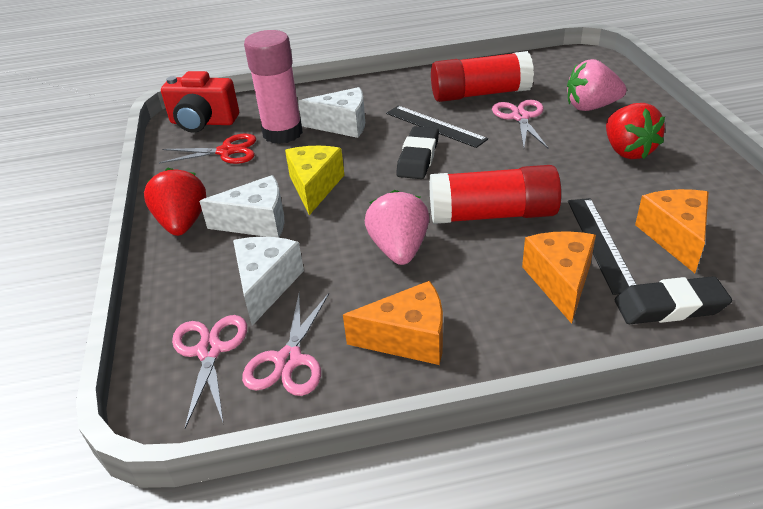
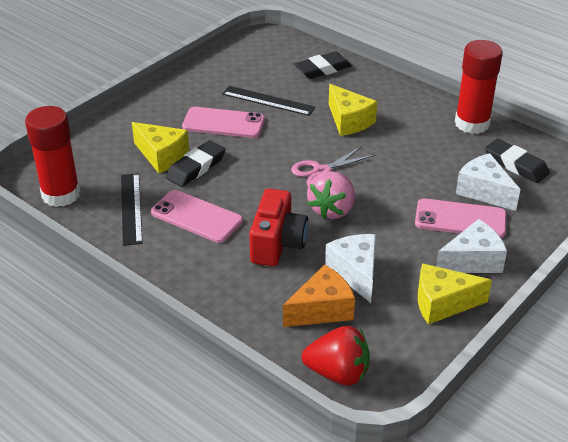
black eraser: [396,126,439,179] [615,276,732,324] = 2 -> [166,140,225,187] [294,51,352,79] [485,139,550,183] = 3
orange cheese: [343,281,443,365] [522,231,596,324] [635,189,709,273] = 3 -> [283,264,355,327] = 1
pink glue stick: [244,30,303,144] = 1 -> none = 0
pink phone: none = 0 -> [151,190,243,243] [182,107,265,138] [415,199,507,238] = 3
pink scissors: [172,315,247,429] [242,293,329,396] [492,100,548,148] = 3 -> [291,146,375,186] = 1
pink strawberry: [365,190,429,265] [567,59,627,111] = 2 -> [307,171,355,219] = 1
red scissors: [159,133,256,164] = 1 -> none = 0
red strawberry: [144,168,206,236] [606,103,665,159] = 2 -> [302,326,370,386] = 1
yellow cheese: [285,146,344,215] = 1 -> [132,122,189,173] [329,84,377,136] [418,263,492,324] = 3

